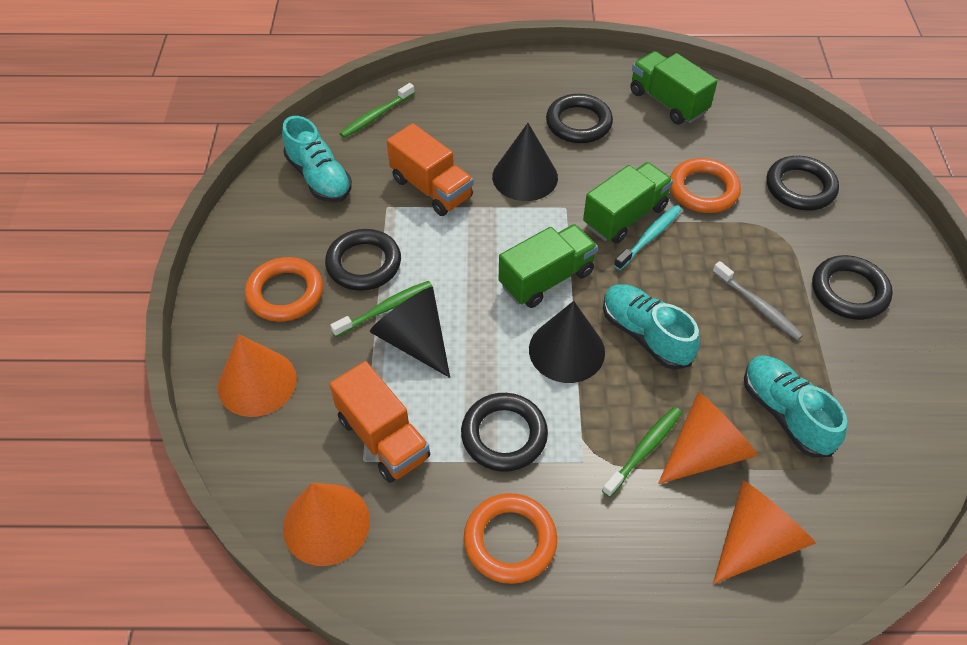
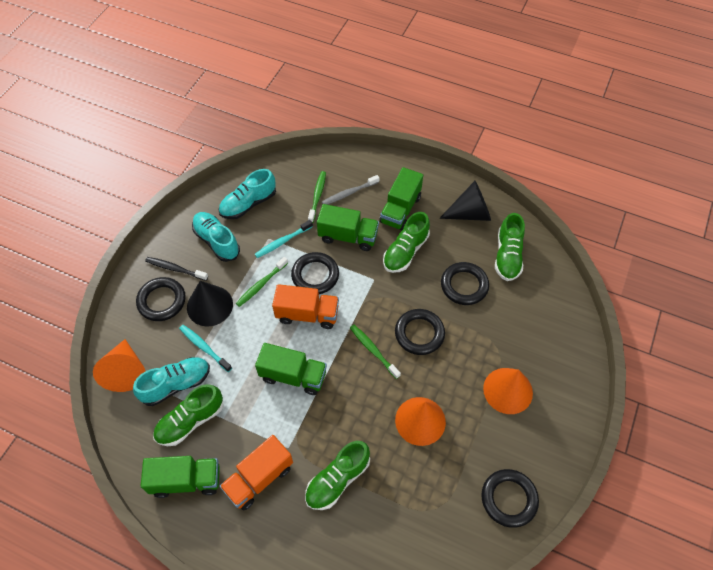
black cone: [370,287,450,378] [492,123,558,201] [529,301,605,383] = 3 -> [187,281,233,326] [439,181,491,221] = 2
black toothbrush: none = 0 -> [145,257,208,281] = 1
green shoe: none = 0 -> [153,384,224,446] [305,441,370,510] [383,212,430,273] [495,213,525,281] = 4
green truck: [499,224,598,308] [583,162,673,244] [630,51,718,124] = 3 -> [141,456,220,498] [255,343,327,395] [317,204,379,251] [379,167,423,230] = 4
orange cone: [218,334,297,417] [283,483,370,566] [658,392,758,484] [713,480,816,584] = 4 -> [93,339,145,392] [395,397,446,446] [483,368,533,414] = 3
orange ring: [245,257,323,322] [464,493,557,584] [670,158,741,213] = 3 -> none = 0
turquoise toothbrush: [614,205,681,270] = 1 -> [179,325,232,372] [255,220,313,258] = 2

